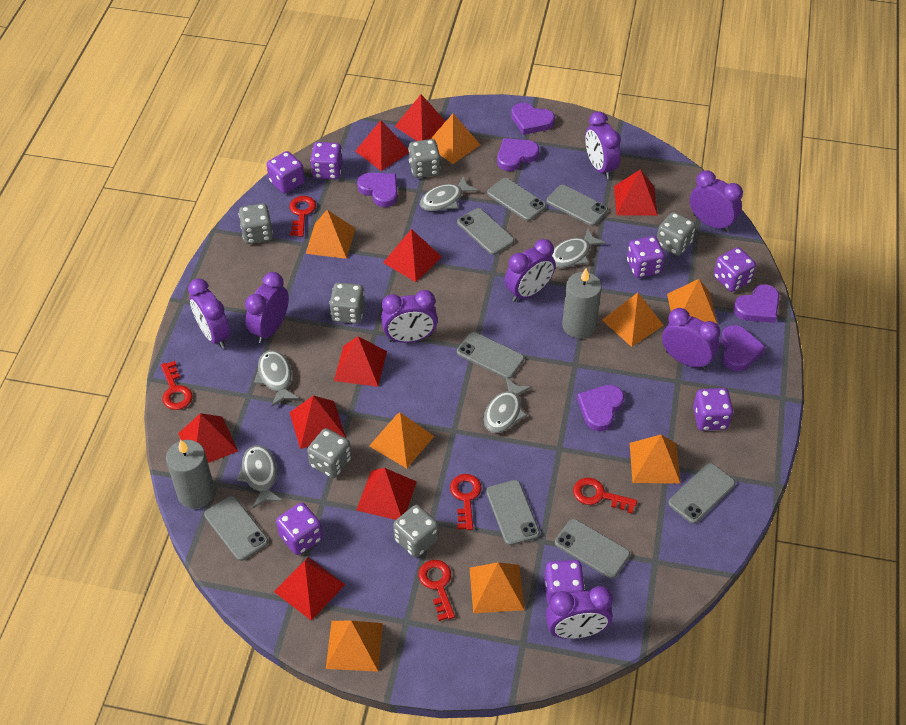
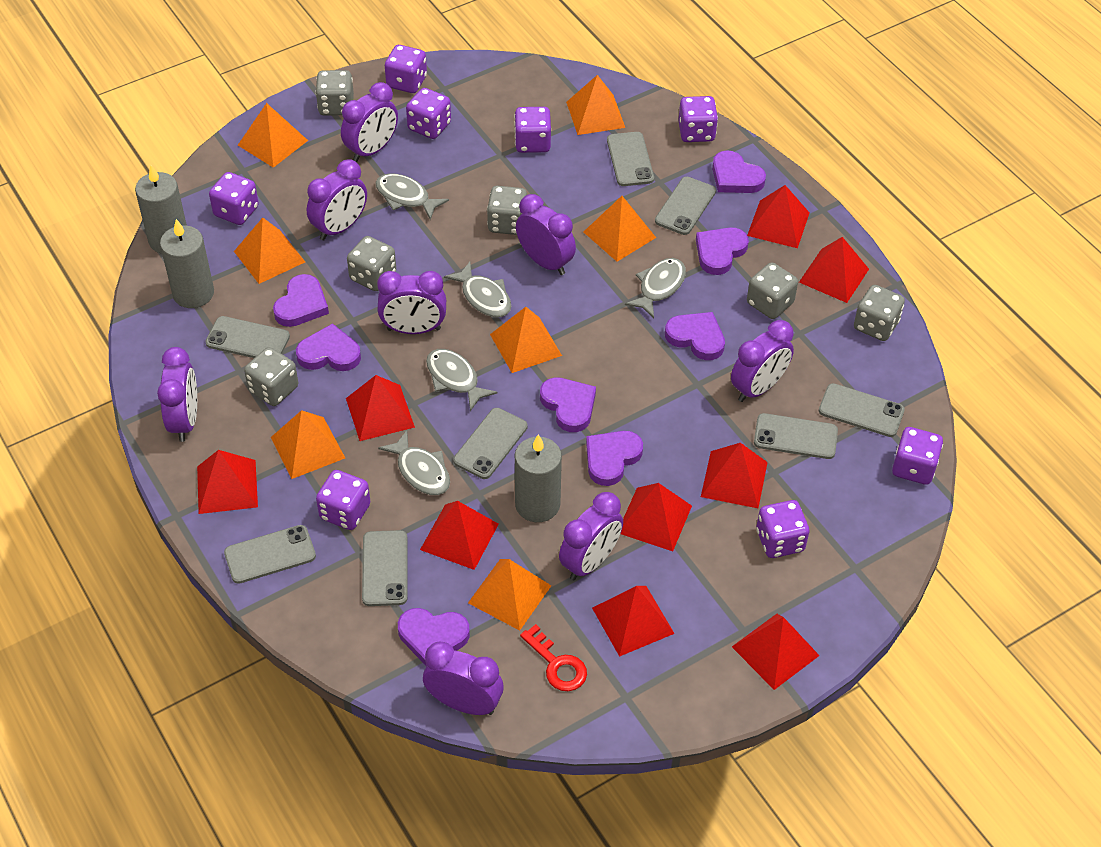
grey candle: [166,440,215,509] [562,268,602,339] = 2 -> [135,165,187,254] [160,219,214,308] [515,434,562,522] = 3
orange pyramid: [306,210,355,259] [326,621,383,672] [369,412,434,468] [431,113,480,164] [470,562,524,613] [602,293,664,347] [630,435,681,484] [667,279,718,325] = 8 -> [234,218,305,284] [238,103,308,168] [271,410,345,479] [468,559,551,631] [490,307,562,373] [566,75,625,135] [584,196,656,262] = 7
purple dice: [267,151,305,194] [276,503,323,555] [310,142,343,180] [544,560,585,605] [627,236,665,278] [693,388,733,431] [714,247,756,292] = 7 -> [209,172,259,225] [316,470,370,530] [385,45,427,93] [406,88,451,139] [514,107,551,153] [678,96,718,142] [756,500,809,558] [892,427,943,485] = 8
purple heart: [357,173,398,207] [497,138,539,171] [511,103,555,135] [577,385,624,431] [721,325,765,371] [733,284,779,323] = 6 -> [273,274,329,327] [296,323,361,371] [398,608,470,666] [540,377,596,432] [586,431,643,486] [665,312,725,360] [696,227,749,275] [712,151,766,193] = 8
red key: [161,361,193,410] [289,196,316,237] [418,560,455,621] [450,474,482,530] [573,478,637,514] = 5 -> [520,624,587,691] = 1

